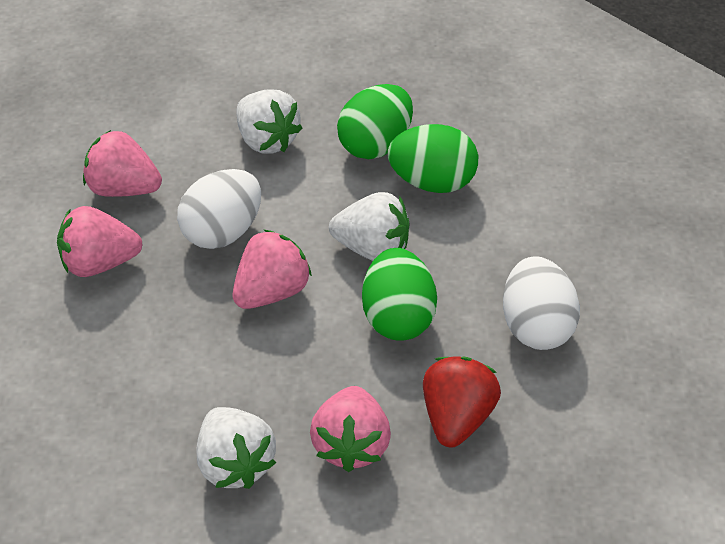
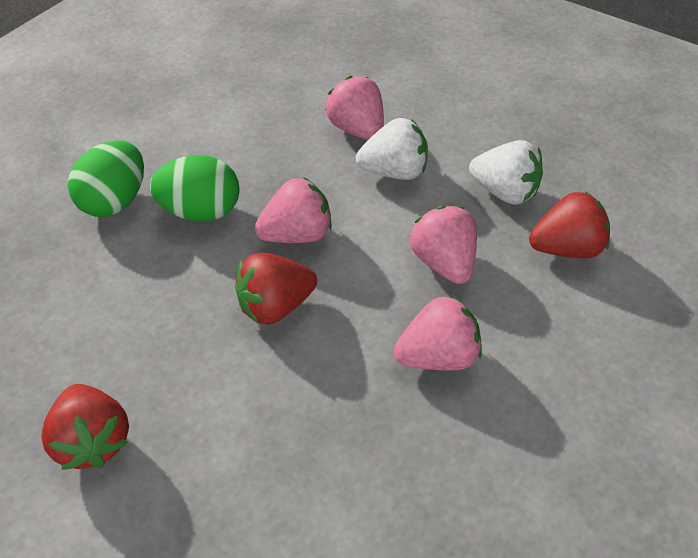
green egg: [337,84,413,159] [362,248,437,341] [388,124,478,193] = 3 -> [68,140,144,217] [150,155,240,222] = 2
red strawberry: [423,356,501,447] = 1 -> [41,384,129,470] [235,253,317,325] [529,191,610,258] = 3
white egg: [177,169,261,249] [503,256,580,350] = 2 -> none = 0
white strawberry: [196,407,276,489] [236,89,303,153] [329,192,410,261] = 3 -> [356,118,428,180] [469,140,543,205] = 2

